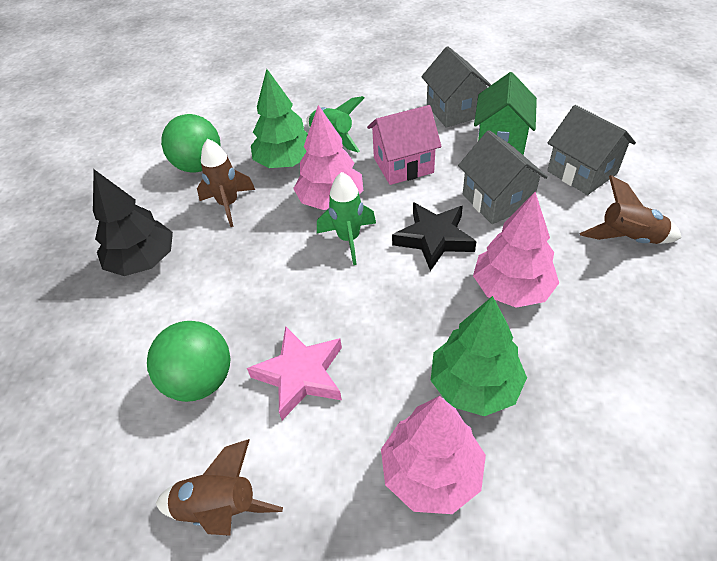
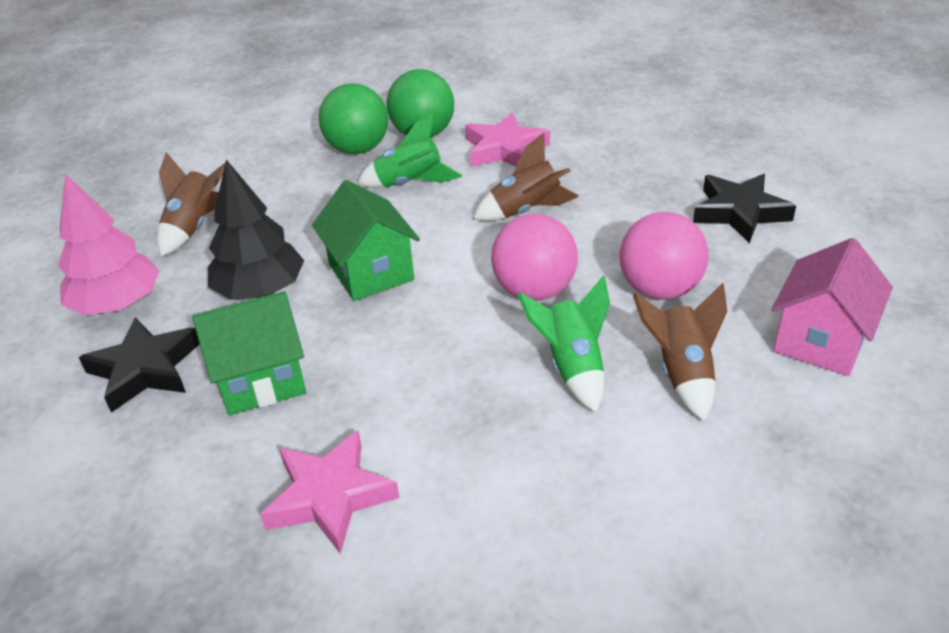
black star: [392,202,476,271] = 1 -> [79,317,199,413] [693,174,796,243] = 2
green house: [474,72,537,155] = 1 -> [192,291,306,415] [312,180,420,301] = 2
green tree: [251,69,308,168] [431,296,527,416] = 2 -> none = 0
grey house: [421,46,491,128] [458,130,548,224] [547,105,636,195] = 3 -> none = 0
pink ball: none = 0 -> [491,214,578,301] [619,212,709,300] = 2
pink star: [247,326,342,420] = 1 -> [260,430,399,554] [465,112,550,167] = 2
pink tree: [293,105,363,210] [381,396,486,514] [473,192,559,308] = 3 -> [58,174,160,315] = 1

